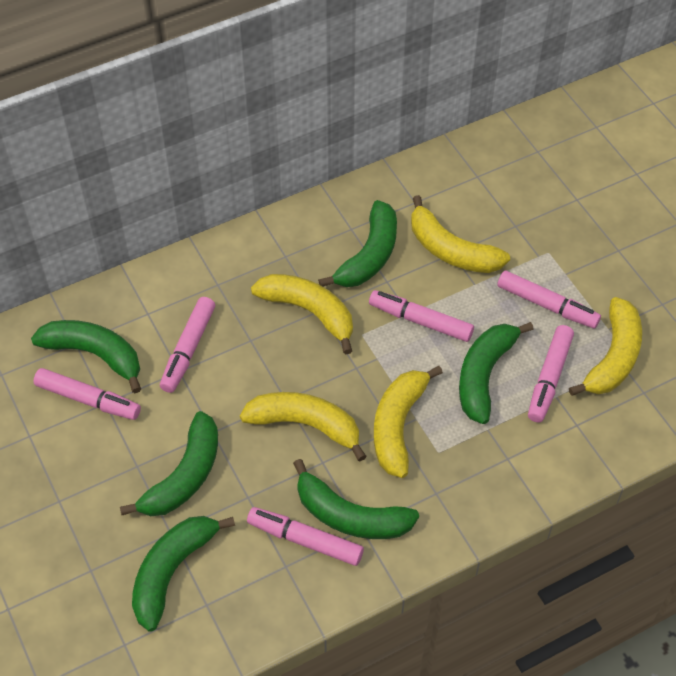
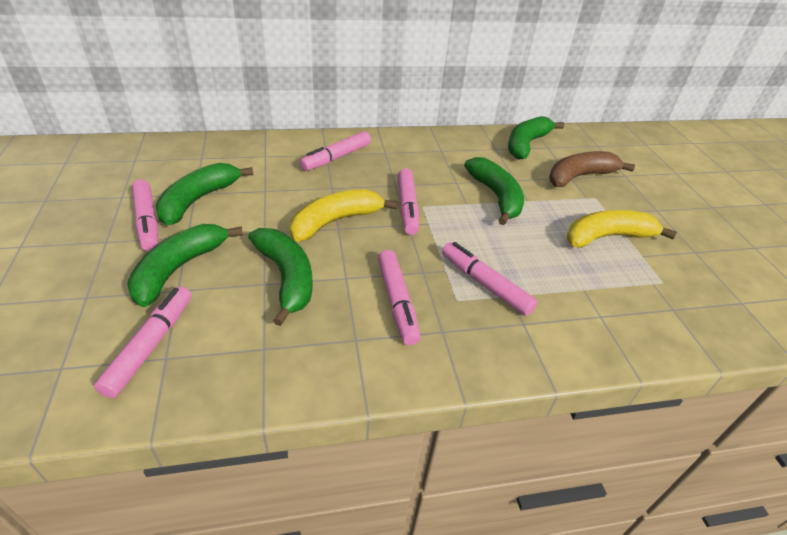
brown banana: none = 0 -> [549,151,635,187] = 1
green banana: [31,320,141,393] [120,411,218,516] [132,516,235,631] [293,459,419,539] [318,200,397,287] [459,322,534,424] = 6 -> [127,224,243,307] [155,163,253,225] [248,228,312,326] [464,157,524,225] [508,116,564,160] = 5
yellow banana: [240,392,367,461] [251,274,353,354] [374,366,443,478] [411,195,510,273] [569,297,642,396] = 5 -> [290,189,397,242] [567,210,677,248] = 2

